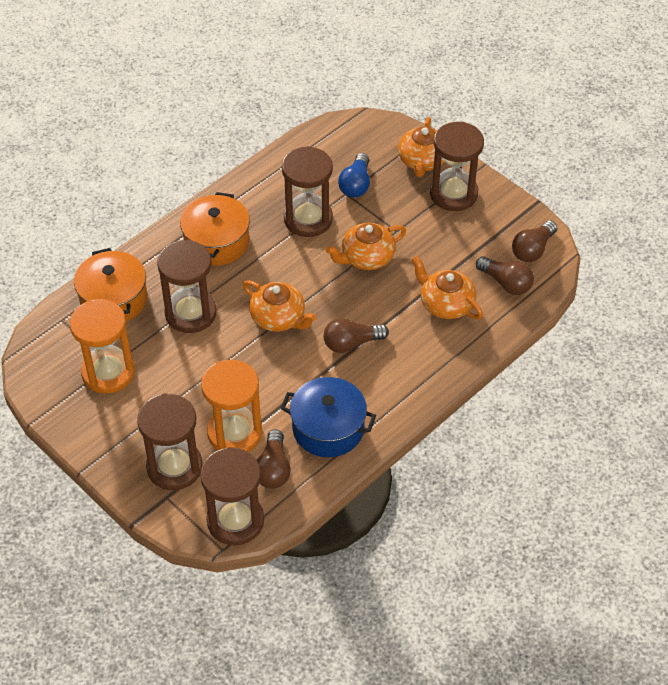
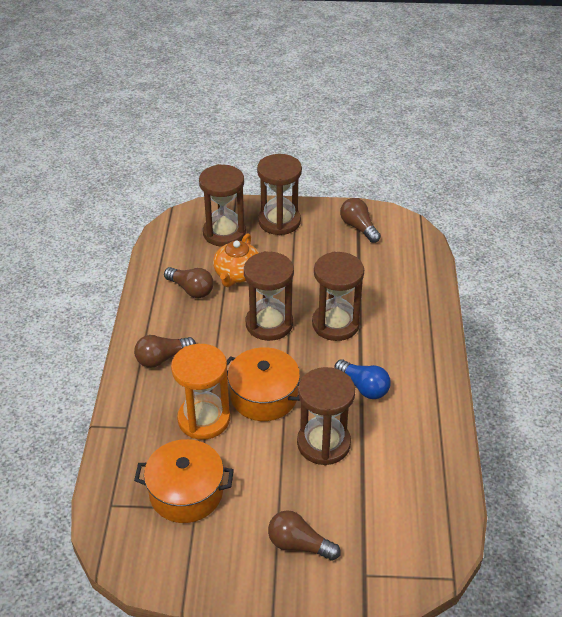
blue pot: [281,377,376,457] = 1 -> none = 0
orange hourglass: [70,299,135,394] [201,359,262,452] = 2 -> [171,344,230,440] = 1
orange teapot: [243,280,316,332] [326,223,406,270] [398,117,445,177] [411,256,483,319] = 4 -> [213,233,259,287] = 1

